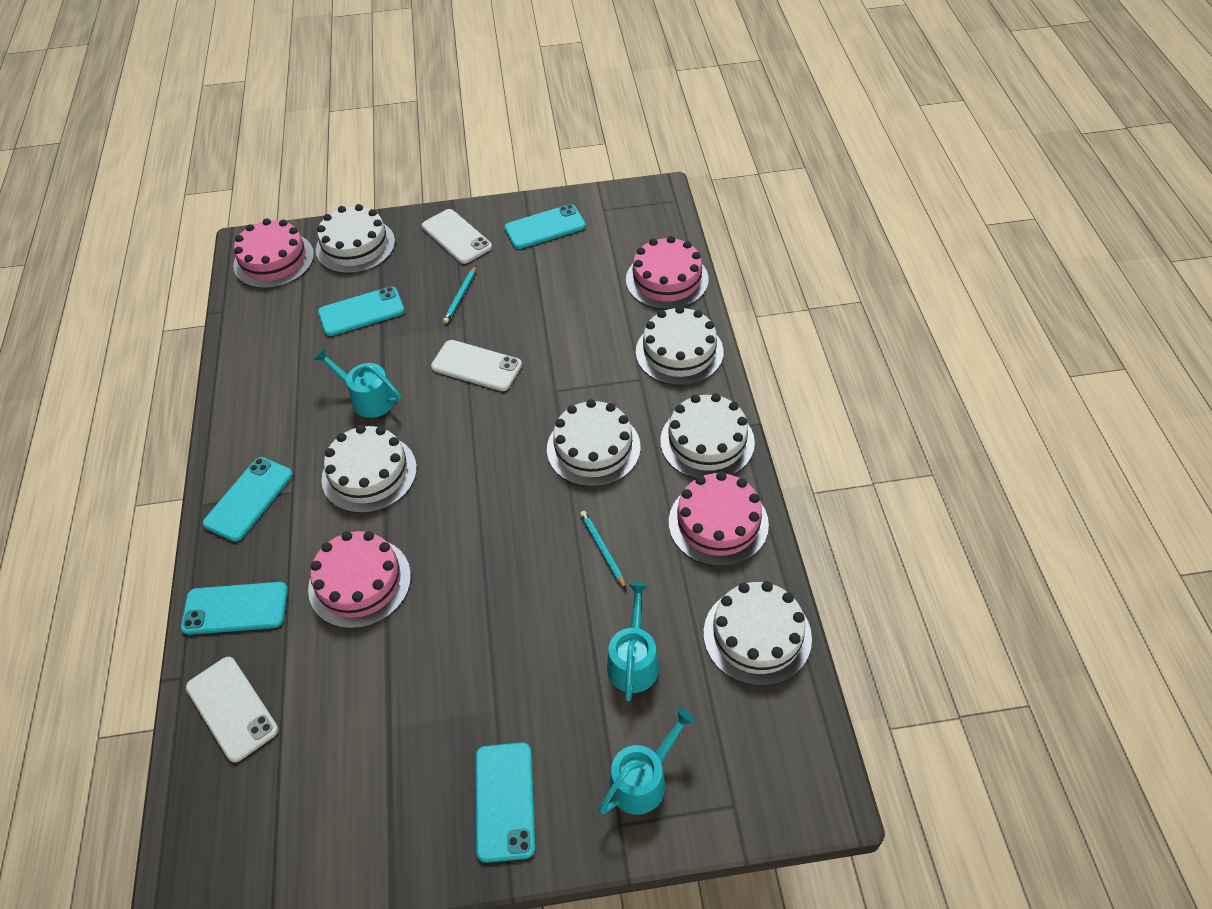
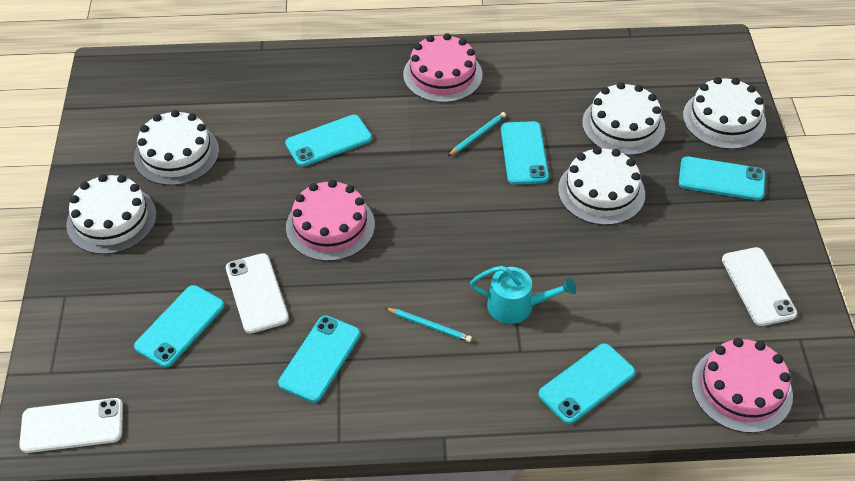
pink cake: [233,218,314,289] [308,531,411,629] [626,236,709,310] [669,471,769,566] = 4 -> [286,180,375,261] [403,33,482,103] [692,338,793,433] = 3
turquoise phone: [181,582,288,635] [203,457,293,542] [318,286,405,336] [476,742,535,863] [504,204,586,249] = 5 -> [134,285,224,368] [278,315,360,403] [285,115,372,167] [501,121,549,184] [539,343,635,424] [679,156,765,200] = 6
turquoise watering can: [314,348,401,418] [599,708,696,815] [607,582,659,702] = 3 -> [470,266,576,324] = 1
white cake: [316,204,395,274] [322,425,417,513] [547,399,641,487] [636,306,724,386] [660,393,755,479] [703,581,812,686] = 6 -> [66,174,157,254] [134,110,219,186] [558,147,645,225] [582,82,665,156] [683,77,766,149] = 5

